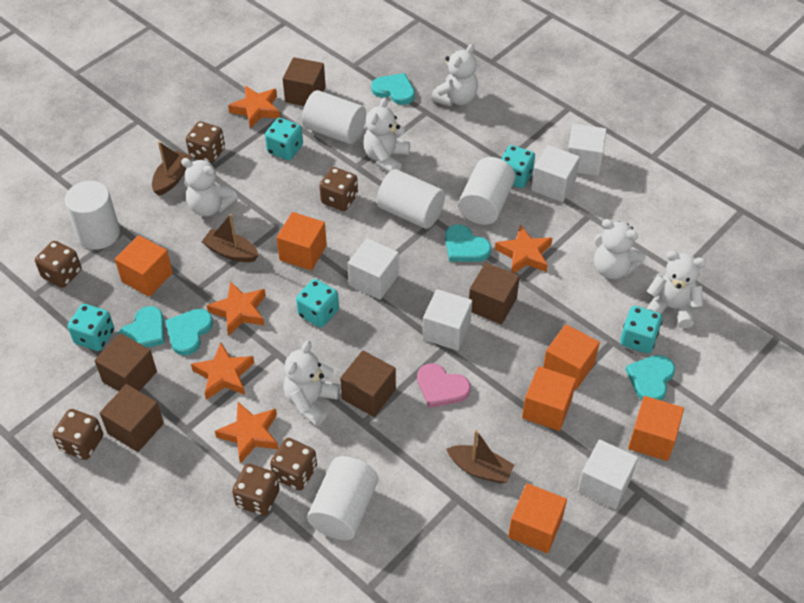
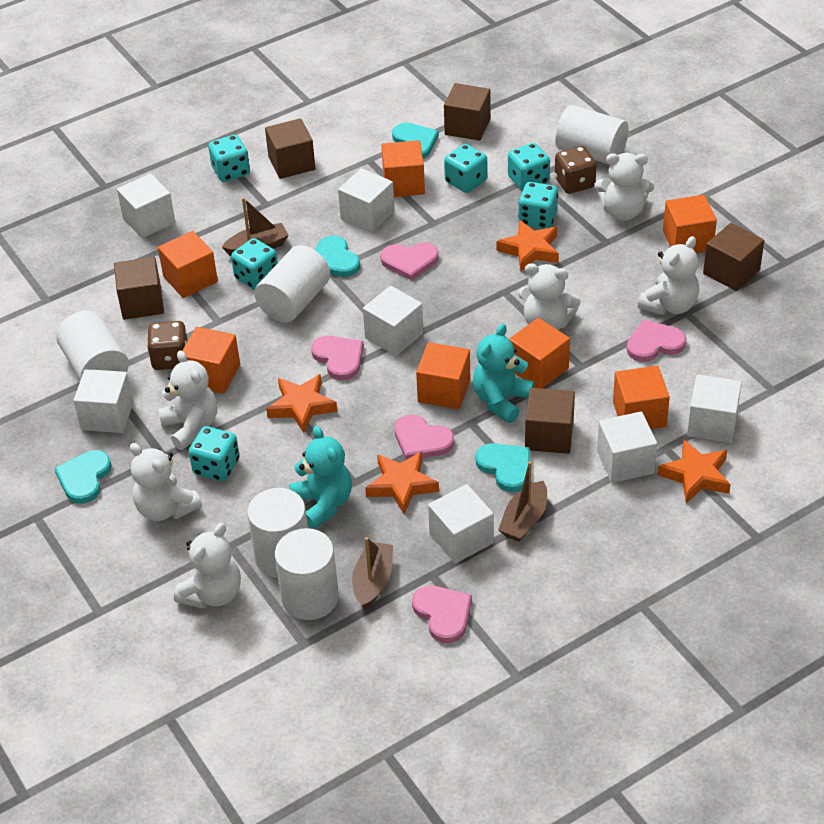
brown dice: [35,241,81,288] [53,409,103,460] [186,121,225,163] [232,464,280,516] [270,438,317,491] [319,167,358,211] = 6 -> [147,321,188,370] [555,146,596,194] = 2
orange cube: [115,235,173,297] [276,212,327,271] [508,483,567,553] [522,366,576,431] [543,324,600,390] [628,396,684,461] = 6 -> [158,231,218,298] [182,327,240,394] [381,140,425,197] [416,342,470,409] [509,318,570,388] [613,366,670,429] [663,195,717,253] = 7
orange star: [191,342,254,400] [207,281,266,336] [215,402,278,464] [228,86,280,129] [495,225,552,273] = 5 -> [266,374,337,433] [365,451,439,514] [497,220,559,271] [658,439,730,503] = 4
pink heart: [417,363,471,408] = 1 -> [311,336,364,380] [380,242,439,281] [394,415,454,460] [412,585,472,643] [627,319,687,362] = 5
turquoise dice: [68,304,114,351] [265,118,303,160] [296,279,339,328] [501,145,535,188] [620,306,662,353] = 5 -> [189,426,240,482] [208,135,250,182] [231,238,278,290] [444,144,487,193] [508,143,550,191] [518,182,558,229] = 6
turquoise heart: [117,306,165,348] [165,309,213,356] [371,73,415,105] [445,224,491,262] [625,355,675,401] = 5 -> [54,450,112,504] [315,235,360,277] [392,123,439,159] [475,443,530,492] = 4
turquoise teddy bear: none = 0 -> [289,426,352,529] [473,324,534,423] = 2
white cube: [348,238,399,300] [423,289,472,351] [531,145,580,202] [568,124,607,176] [578,440,638,509] = 5 -> [73,369,133,433] [117,174,175,238] [338,168,395,233] [363,286,424,356] [428,484,494,564] [597,411,657,483] [687,375,742,443] = 7

